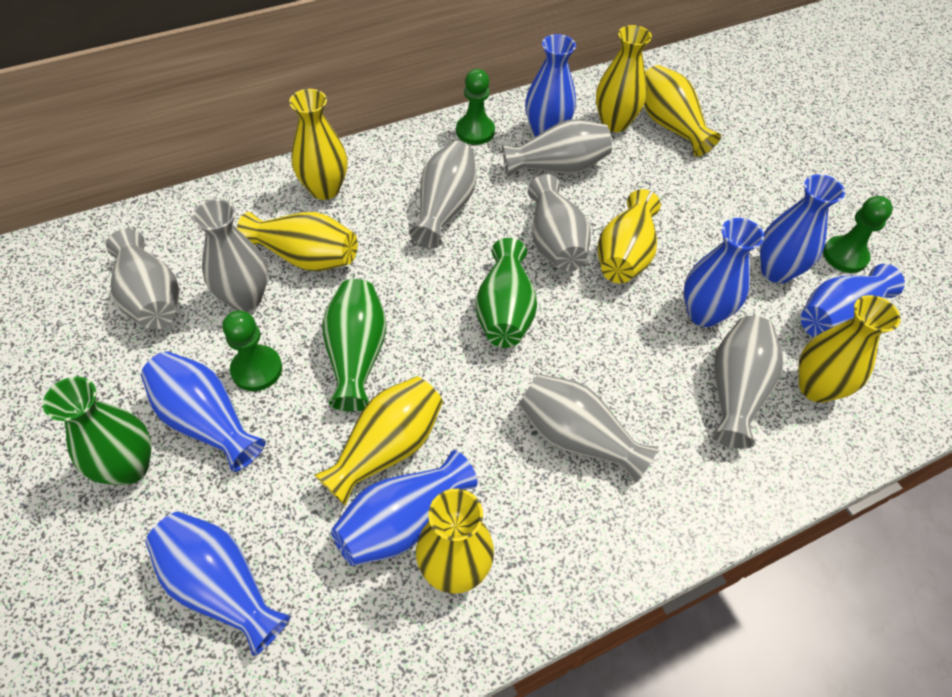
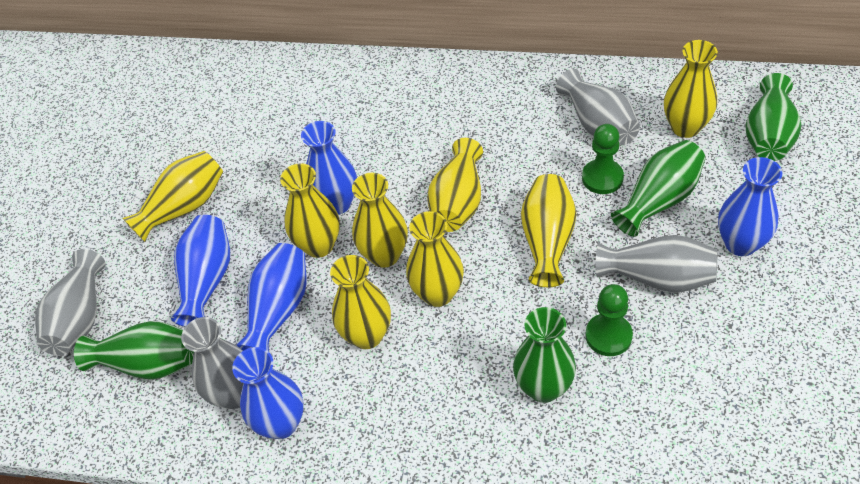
blue vase: [141,352,266,472] [145,511,291,656] [331,450,477,566] [525,34,576,137] [684,218,764,327] [760,174,845,283] [801,264,905,337] = 7 -> [171,215,230,327] [232,347,304,439] [236,243,306,352] [301,121,357,215] [718,157,782,256] = 5
green pawn: [223,311,282,391] [456,69,495,145] [823,196,893,273] = 3 -> [582,124,624,194] [585,284,633,356] = 2
green vase: [43,377,152,485] [322,279,387,411] [476,238,537,348] = 3 -> [74,321,194,380] [513,307,576,403] [611,140,706,237] [745,73,801,161] = 4
grey vase: [106,229,179,329] [192,199,268,311] [409,141,476,248] [502,119,612,177] [519,374,658,483] [528,174,591,272] [711,316,783,449] = 7 -> [35,249,106,355] [181,317,243,409] [556,69,640,145] [596,235,718,293] = 4

